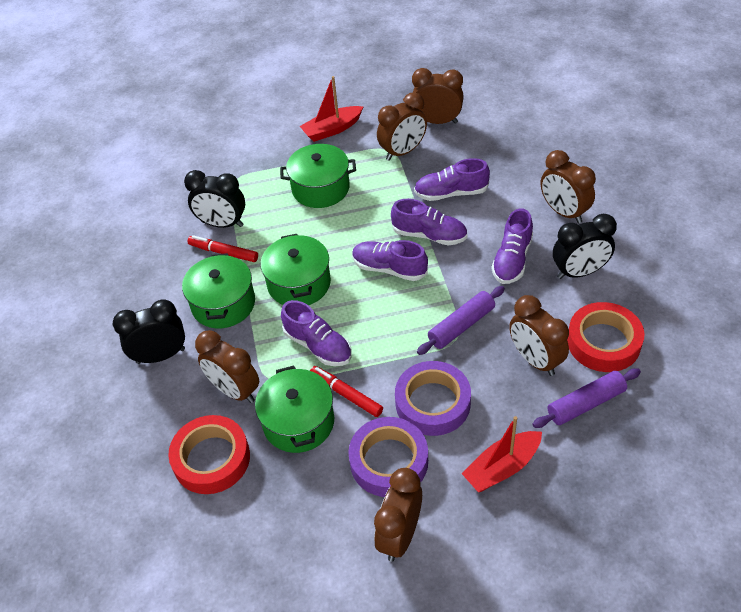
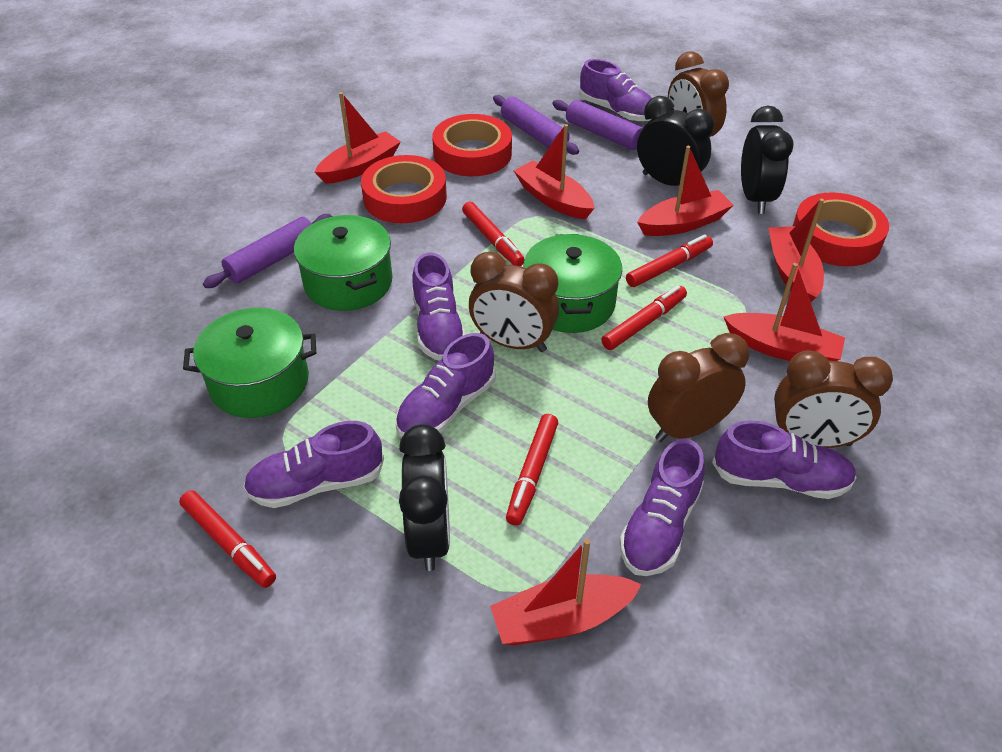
brown clock: [195,330,259,403] [374,468,422,561] [377,92,427,161] [412,68,464,124] [509,295,569,376] [541,150,596,223] = 6 -> [469,252,559,352] [648,333,750,442] [668,51,729,137] [774,350,893,448] = 4
green pot: [182,253,255,328] [255,366,334,453] [261,234,331,305] [280,144,356,208] = 4 -> [183,308,316,418] [294,215,392,311] [523,234,622,333] = 3
purple rolling pin: [417,286,505,355] [532,368,641,428] = 2 -> [203,214,332,288] [493,95,579,155] [552,100,642,150] = 3
purple shoe: [281,300,352,366] [352,240,428,281] [391,199,467,245] [414,158,490,201] [491,209,533,284] = 5 -> [243,421,384,508] [396,333,496,437] [412,253,466,361] [579,59,652,121] [620,439,705,576] [712,421,857,499] = 6
purple tape: [348,417,428,497] [395,361,471,436] = 2 -> none = 0
red boat: [300,76,363,142] [461,416,542,492] = 2 -> [315,92,401,184] [490,539,642,645] [514,124,594,219] [637,146,733,236] [723,263,845,361] [768,198,824,302] = 6
red marker: [187,235,258,262] [310,366,383,417] = 2 -> [179,490,276,588] [462,202,525,266] [506,414,558,526] [601,285,687,350] [626,235,713,287] = 5
red tape: [168,415,250,494] [567,302,644,372] = 2 -> [361,155,447,223] [432,114,512,176] [793,192,889,266] = 3

